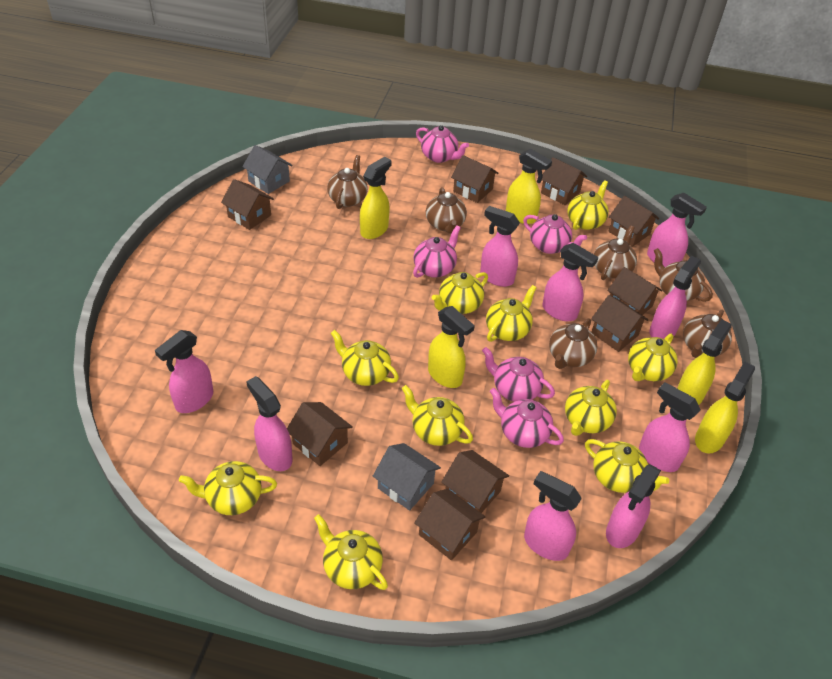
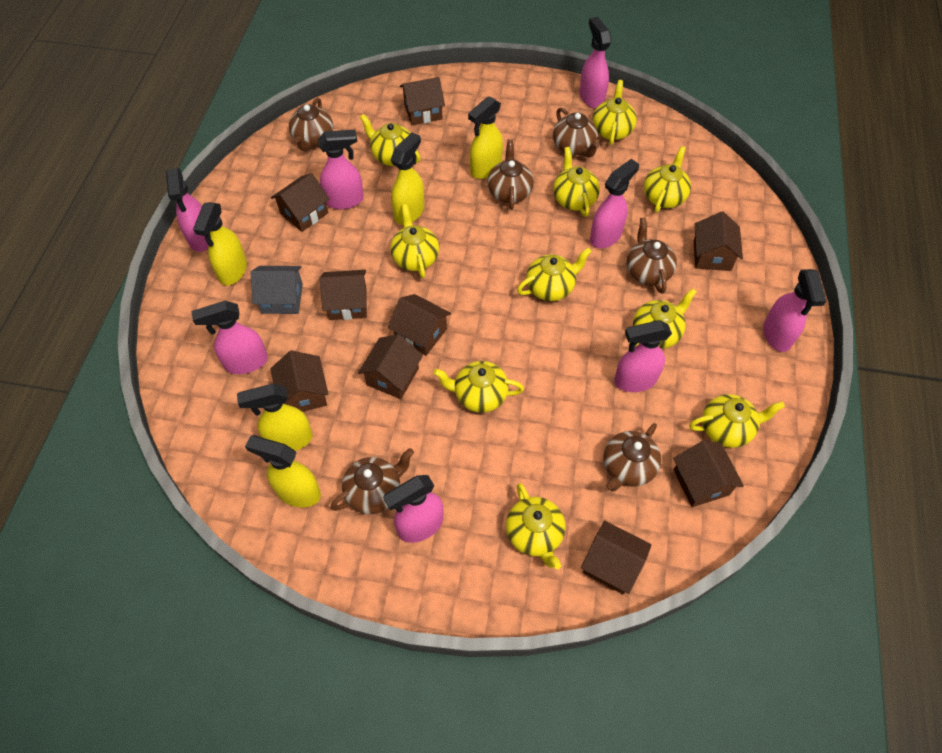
grey house: [242,145,293,194] [373,443,441,511] = 2 -> [251,266,303,314] = 1
pink spray bottle: [155,330,213,413] [246,376,292,471] [480,206,520,287] [524,471,582,561] [542,243,598,321] [606,464,661,548] [639,382,701,472] [647,193,707,267] [650,256,701,340] = 9 -> [166,168,208,252] [191,301,268,374] [318,130,364,209] [383,475,443,543] [579,17,611,108] [590,159,639,248] [614,320,672,392] [763,269,826,352] = 8
pink teapot: [413,226,461,278] [416,125,469,163] [482,347,555,402] [490,388,564,448] [523,214,587,254] = 5 -> none = 0

